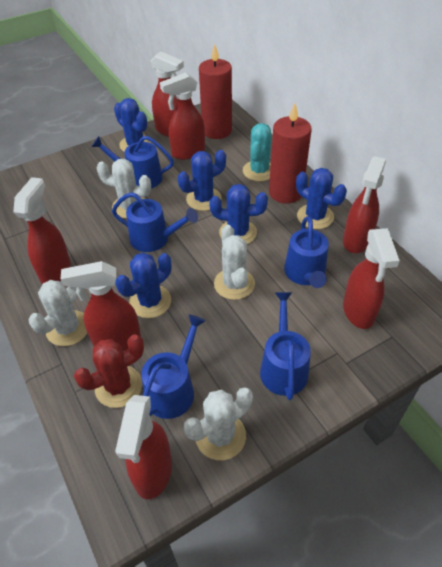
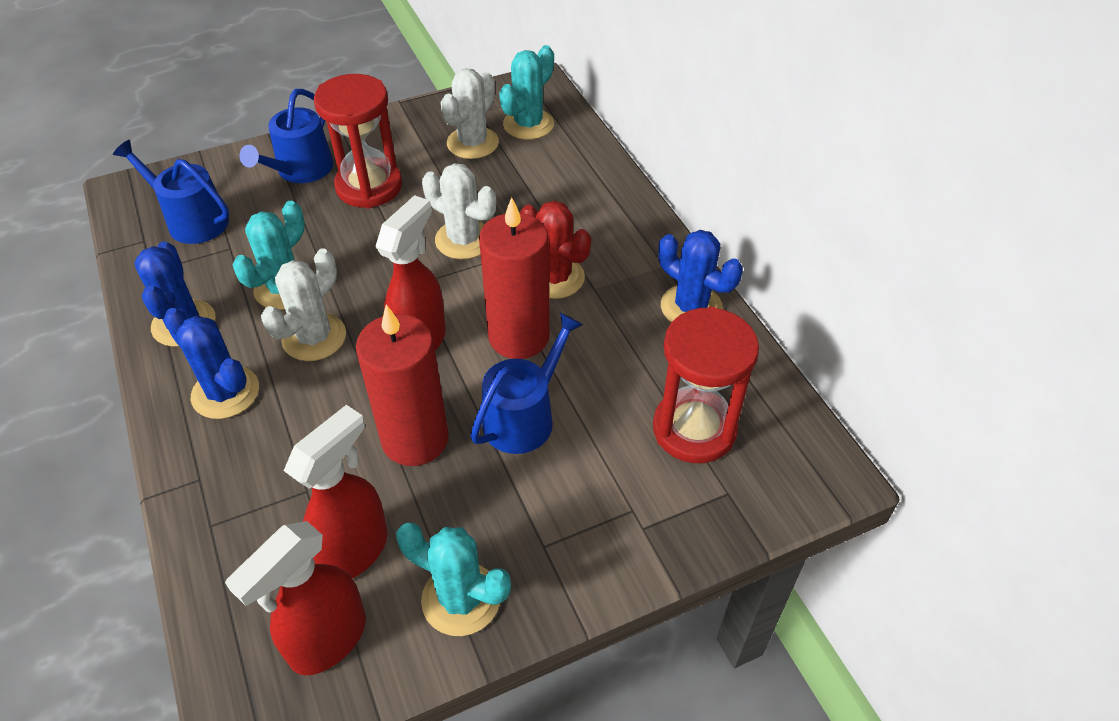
blue cactus: [114,98,151,152] [116,253,172,318] [178,150,226,211] [209,184,268,244] [296,168,347,229] = 5 -> [134,241,216,347] [164,308,259,419] [658,230,743,322] = 3
blue watering can: [92,136,174,189] [112,192,198,252] [141,314,206,419] [260,292,311,400] [284,216,329,288] = 5 -> [113,140,229,244] [239,89,333,183] [470,313,583,454] = 3
red hourglass: none = 0 -> [314,74,402,208] [653,306,759,463] = 2
red spray bottle: [13,177,70,284] [61,261,141,351] [115,395,172,499] [150,51,184,137] [160,72,205,160] [343,156,386,253] [343,228,400,329] = 7 -> [225,521,366,675] [284,405,388,579] [375,195,446,351] = 3
turquoise cactus: [243,123,272,182] = 1 -> [233,201,305,310] [396,523,511,636] [499,45,554,140] = 3
white cactus: [29,280,87,346] [96,159,151,219] [184,387,253,460] [214,225,255,300] = 4 -> [261,248,346,361] [422,163,496,259] [441,68,499,159] = 3

